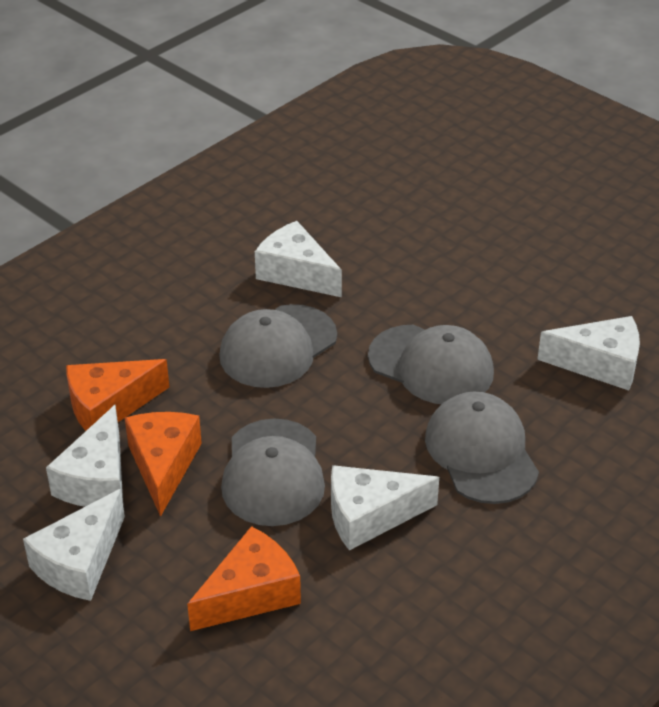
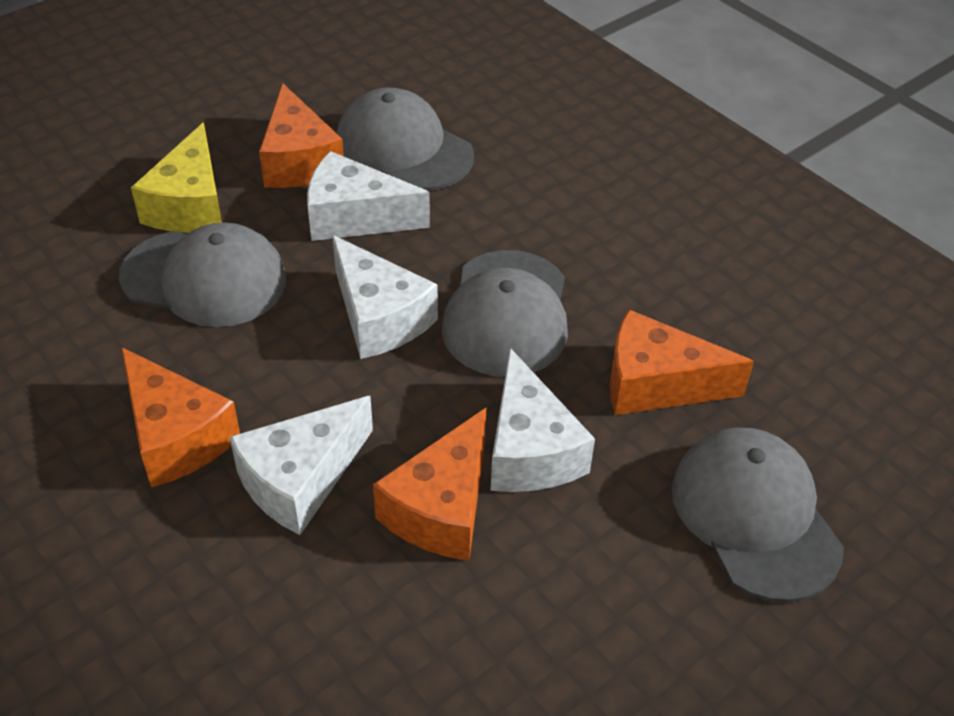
orange cheese: [66,359,169,431] [125,412,202,517] [187,526,301,631] = 3 -> [122,347,240,487] [259,84,344,188] [373,407,487,561] [610,310,754,415] = 4
white cheese: [23,489,125,601] [46,405,123,507] [255,221,342,297] [331,465,439,551] [537,316,640,391] = 5 -> [230,396,373,535] [307,151,430,241] [332,235,438,359] [490,348,595,492] = 4
yellow cheese: none = 0 -> [131,122,222,233] = 1

